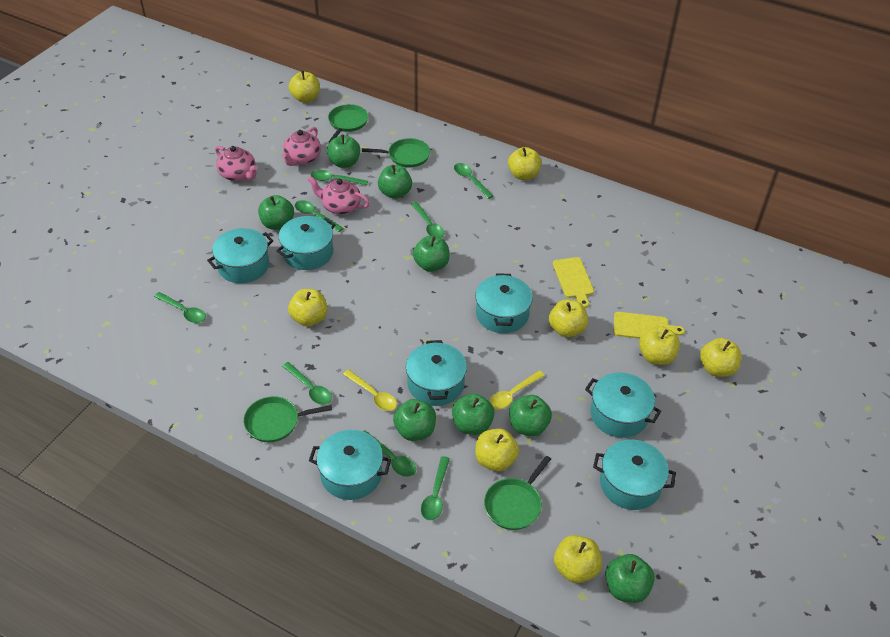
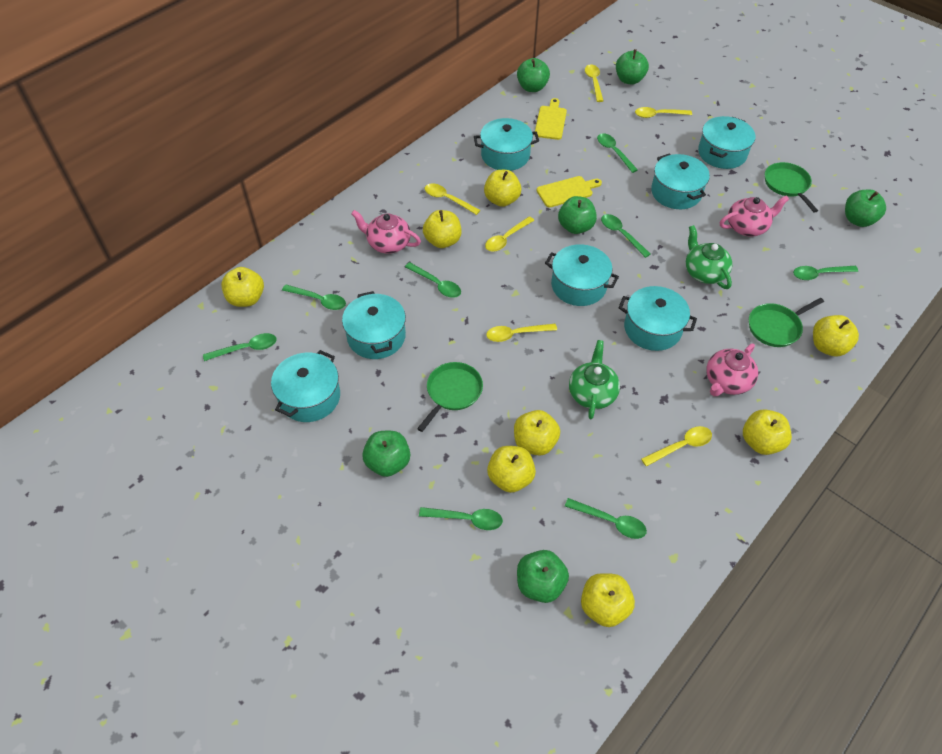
green apple: [258,195,294,230] [327,135,360,168] [378,165,412,199] [393,399,436,441] [413,236,450,272] [452,393,495,435] [509,395,552,436] [605,554,655,603] = 8 -> [362,431,410,477] [517,58,550,92] [517,550,569,603] [558,196,597,234] [616,49,649,85] [845,190,886,227] = 6
green pan: [243,396,332,442] [328,104,368,142] [362,138,430,168] [484,456,551,530] = 4 -> [417,362,483,432] [749,298,824,347] [765,162,818,213] = 3
green teapot: none = 0 -> [569,340,620,419] [686,225,732,289] = 2
yellow spoon: [343,370,397,411] [489,371,545,409] = 2 -> [425,183,480,215] [485,216,534,252] [486,324,557,342] [585,64,603,102] [635,107,692,118] [641,426,712,467] = 6

